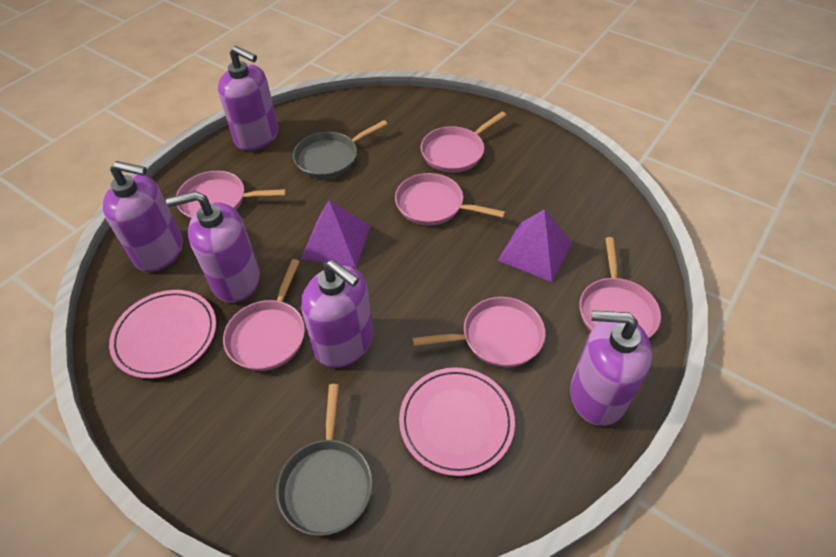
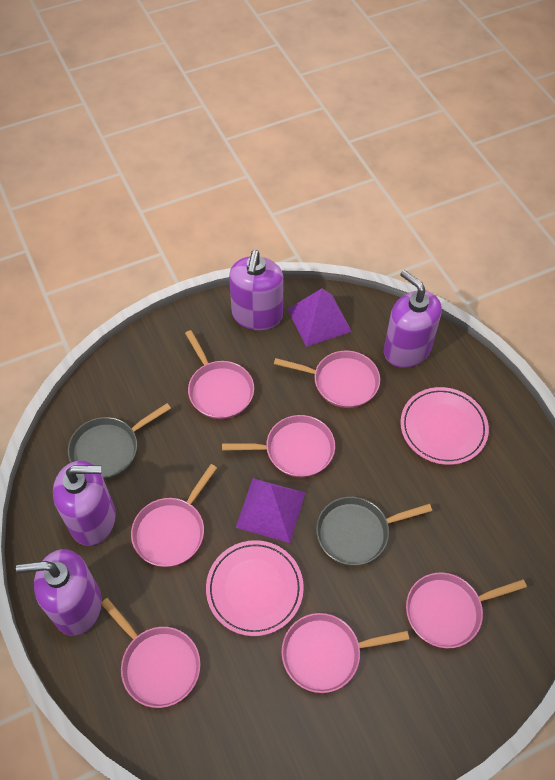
pink pan: [176,171,286,219] [223,259,305,371] [395,173,505,225] [412,297,545,367] [421,112,506,173] [579,237,661,338] = 6 -> [101,598,200,708] [131,464,217,567] [185,330,254,419] [222,415,335,477] [274,351,380,408] [281,613,409,693] [406,573,527,648] = 7
purple soap dispenser: [103,161,183,272] [166,191,260,303] [218,46,278,151] [301,259,373,368] [570,310,652,426] = 5 -> [16,549,102,636] [53,460,116,546] [229,250,284,330] [384,270,442,368] = 4

